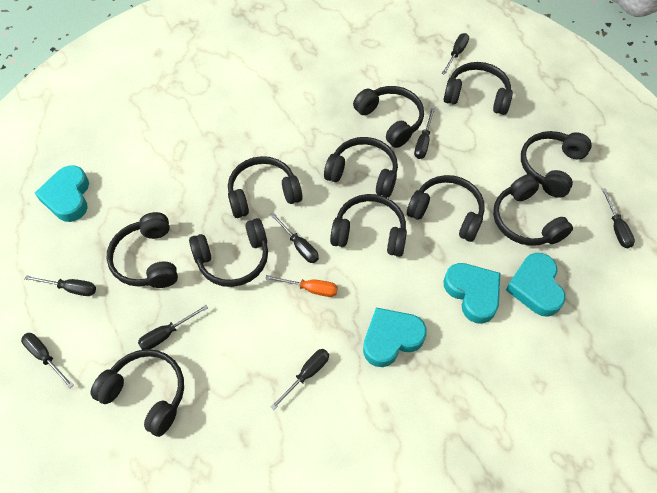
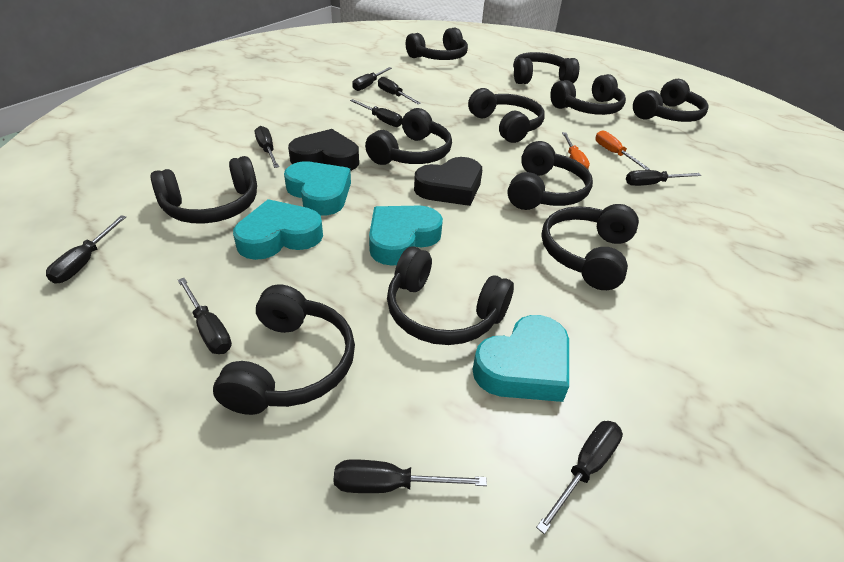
black heart: none = 0 -> [288,129,359,171] [414,157,482,206] = 2
black screwdriver: [21,333,73,388] [25,275,96,296] [138,305,208,350] [270,349,329,410] [271,213,319,263] [414,108,435,159] [442,33,469,75] [602,188,635,248] = 8 -> [46,215,126,284] [178,278,232,354] [255,126,279,168] [333,459,487,493] [350,99,402,127] [352,67,392,91] [378,77,421,104] [536,421,623,534] [626,170,701,186] = 9
orange screwdriver: [265,275,338,297] = 1 -> [562,132,590,169] [596,130,650,170] = 2

